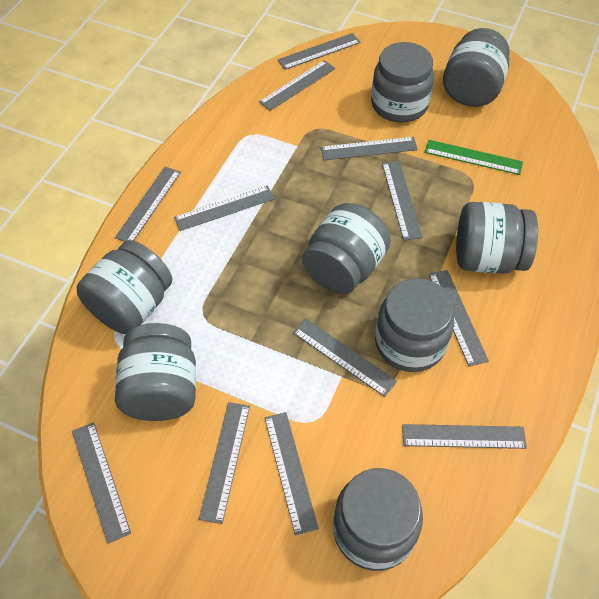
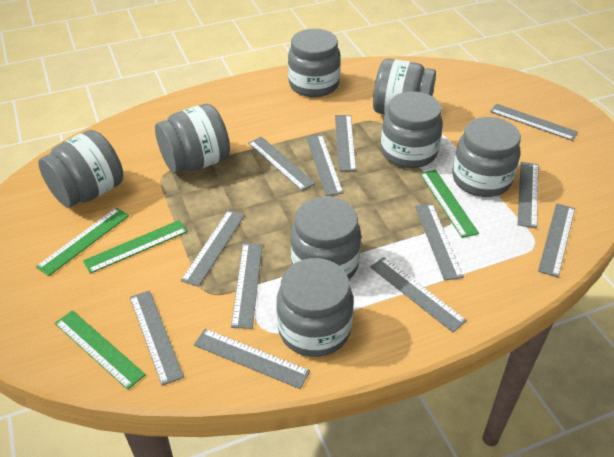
green ruler: [425,140,523,175] = 1 -> [36,208,129,276] [55,310,146,390] [83,220,188,274] [420,170,479,238] = 4

